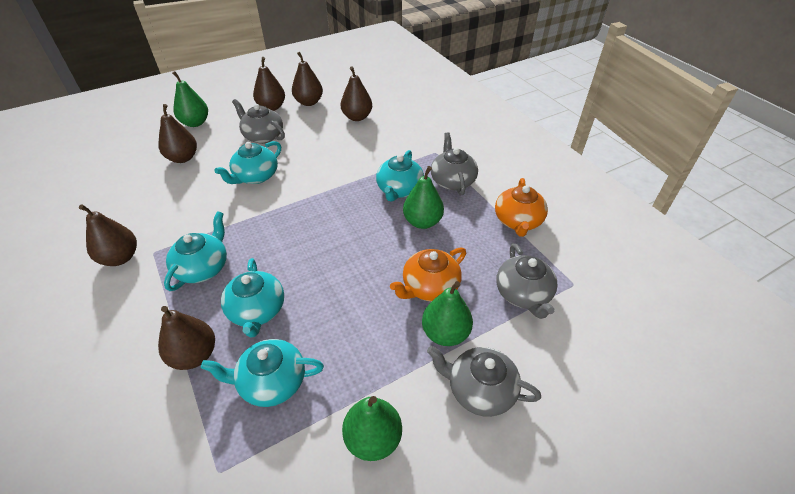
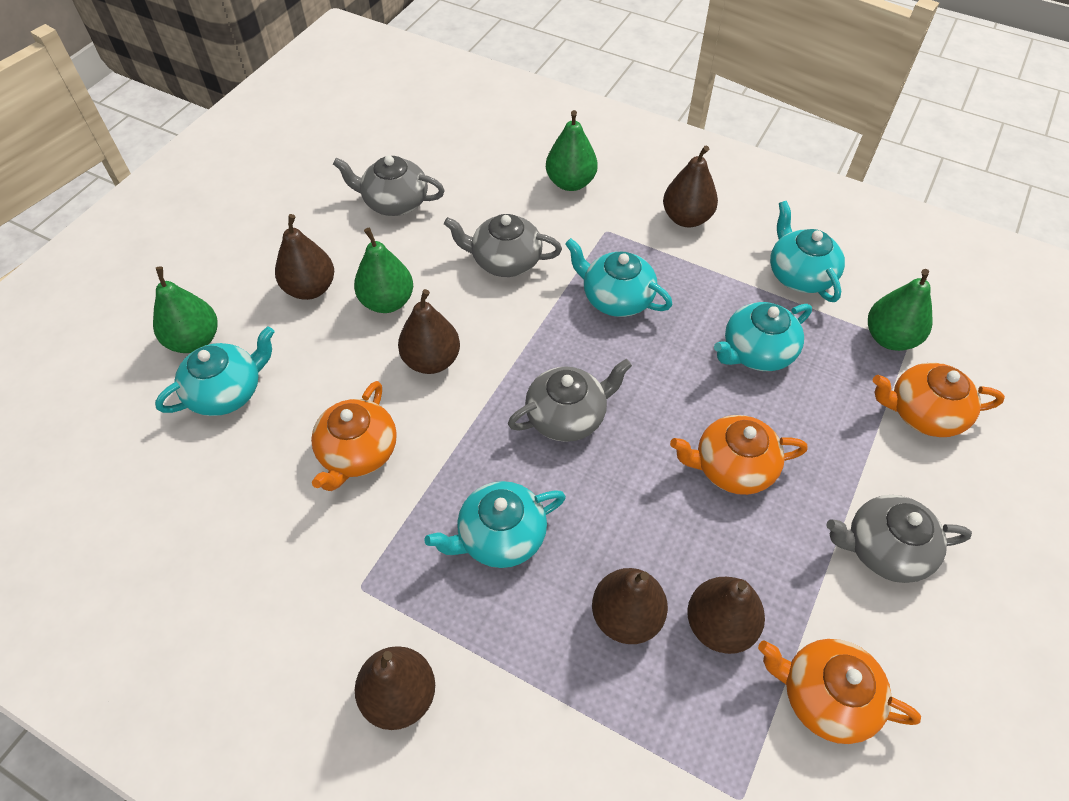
orange teapot: [390,247,466,301] [495,178,548,237] = 2 -> [311,381,397,491] [670,415,808,495] [758,639,921,744] [873,363,1005,437] = 4

